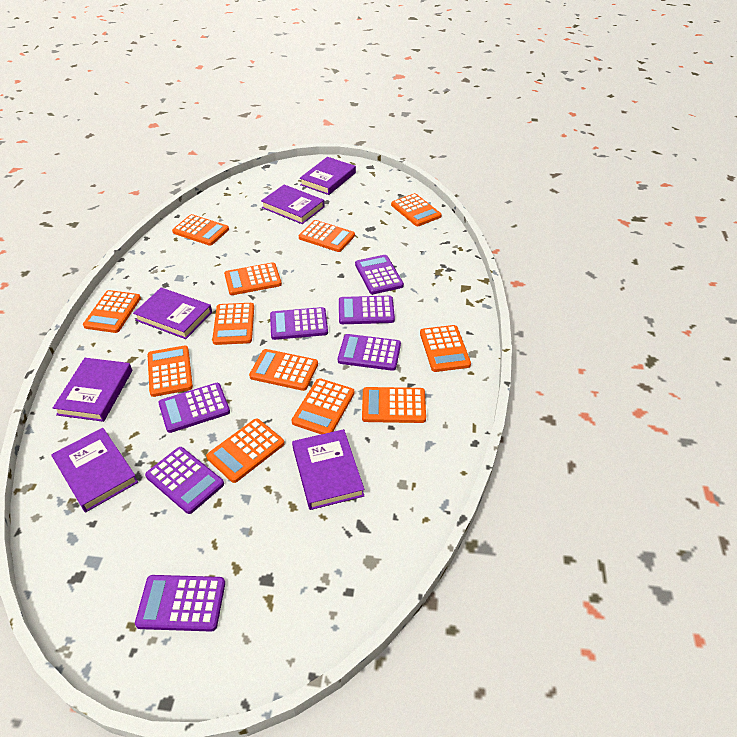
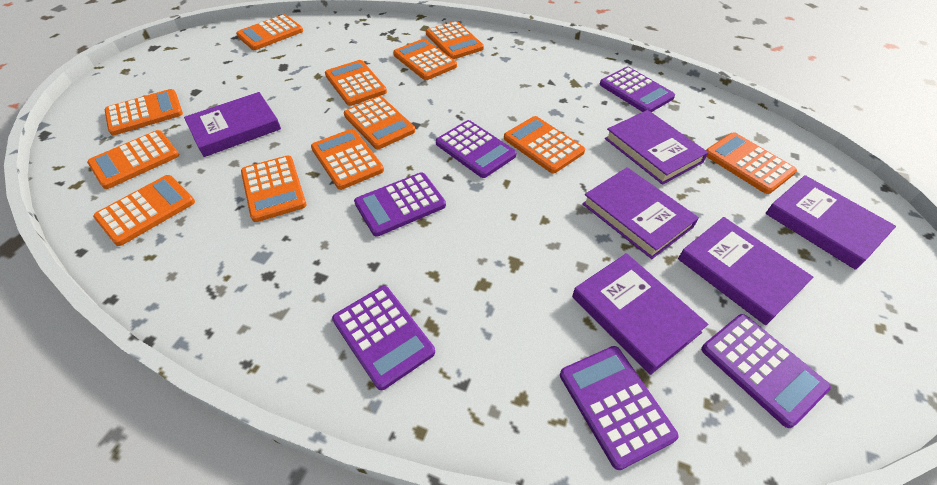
purple calculator: [135,575,225,631] [145,447,224,514] [158,383,230,433] [270,307,328,340] [338,334,401,371] [339,296,395,324] [355,255,404,294] = 7 -> [332,286,435,390] [354,172,446,236] [436,120,517,178] [560,346,679,470] [600,67,675,112] [701,314,831,428] = 6

